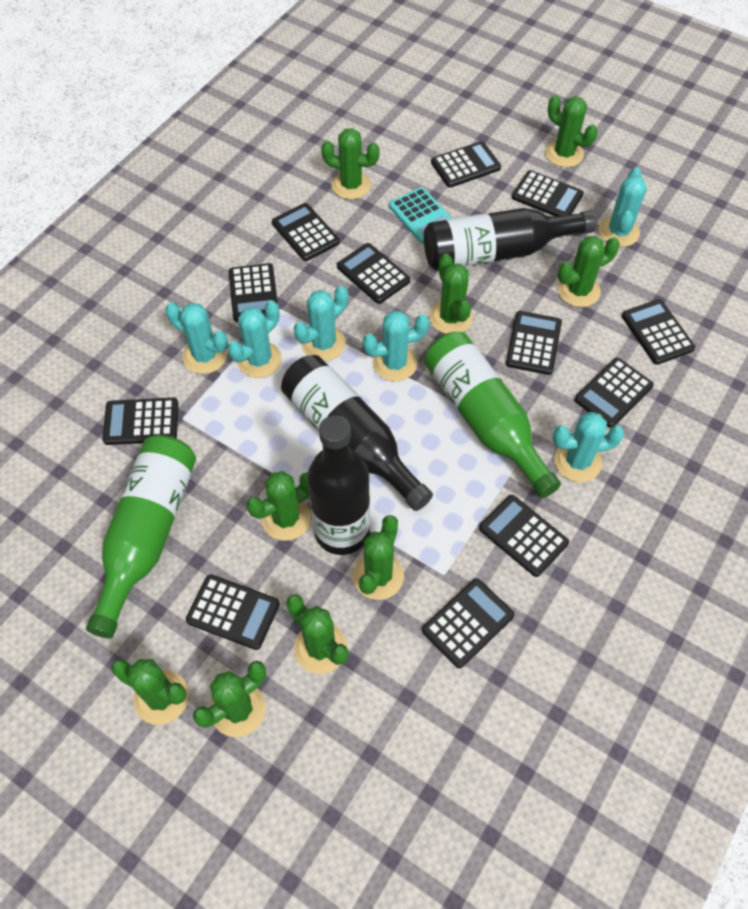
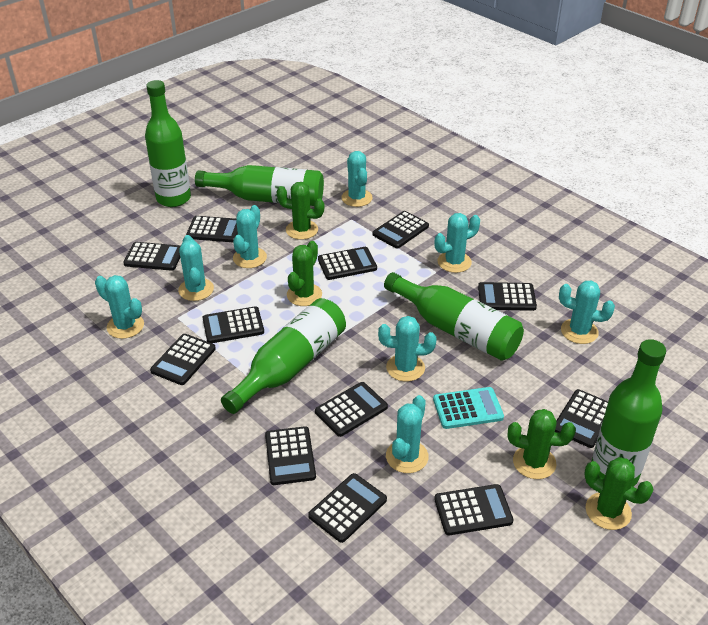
black bottle: [281,355,433,511] [307,415,370,555] [424,208,596,271] = 3 -> none = 0
green bottle: [86,435,196,638] [424,332,561,498] = 2 -> [145,80,191,207] [195,165,324,206] [221,298,346,414] [384,272,524,361] [591,339,666,487] = 5
green cactus: [112,659,189,725] [193,661,266,737] [246,471,311,541] [286,594,349,674] [321,128,380,200] [353,515,404,600] [429,254,473,334] [545,95,598,167] [558,236,620,307] = 9 -> [277,182,324,240] [287,241,322,306] [508,409,576,479] [584,457,654,530] = 4
turquoise cactus: [165,302,228,374] [227,300,282,378] [294,286,348,361] [363,310,430,382] [553,412,625,482] [599,167,647,247] = 6 -> [95,275,144,339] [178,235,214,301] [233,205,267,268] [341,151,373,207] [378,316,436,382] [386,395,429,473] [435,213,480,273] [559,281,615,344] = 8

